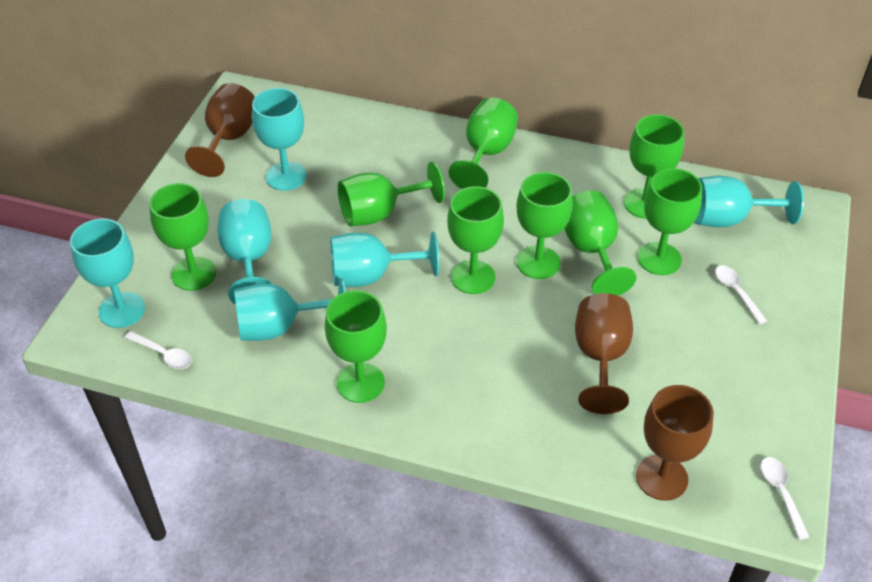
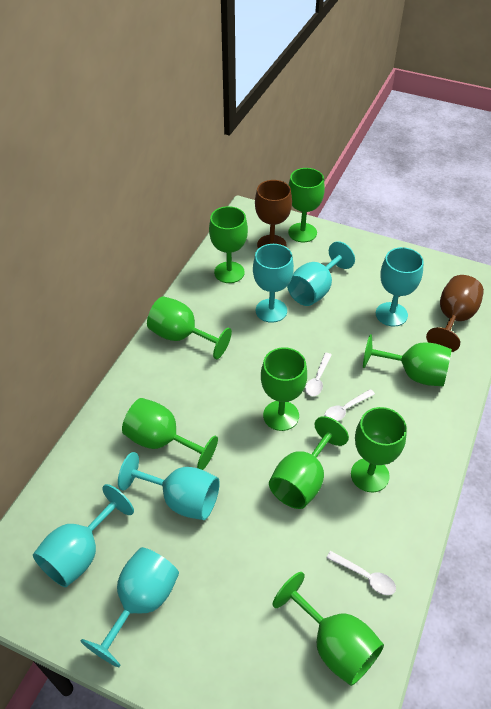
brown goblet: [185,83,255,177] [575,293,633,414] [636,385,714,501] = 3 -> [255,180,292,249] [426,275,484,352] = 2

